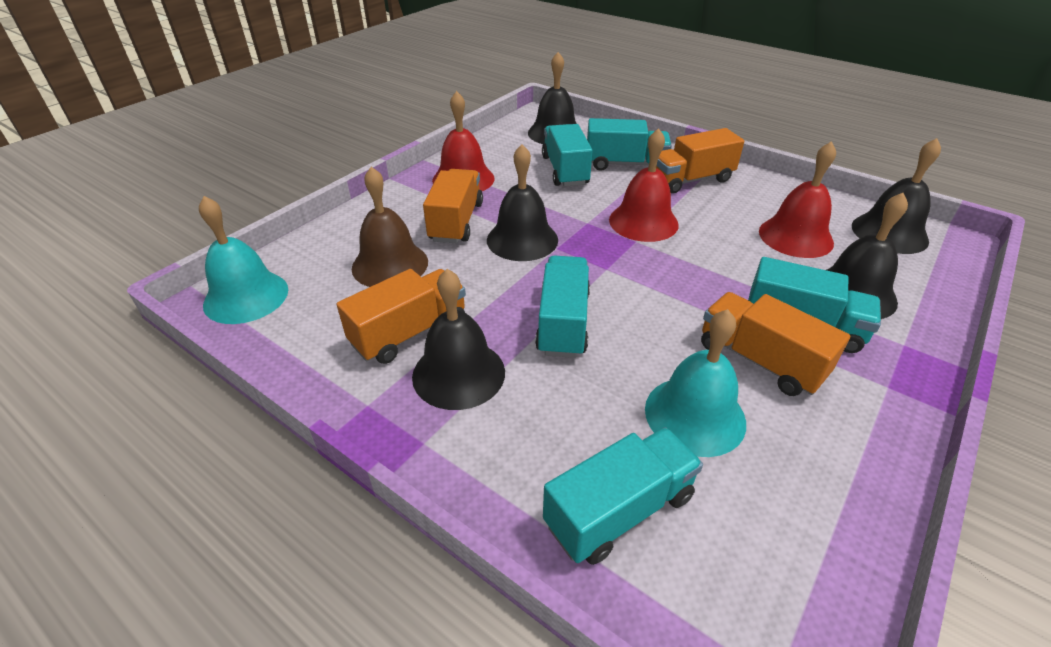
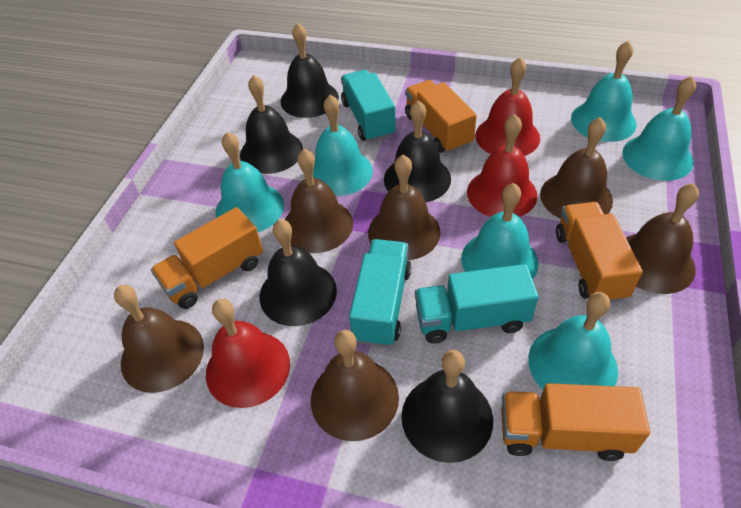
brown bell: [352,167,428,287] = 1 -> [114,285,204,393] [285,149,353,253] [311,330,399,441] [368,155,441,260] [540,117,613,219] [626,183,699,294] = 6
turquoise bell: [199,196,288,324] [645,309,746,457] = 2 -> [215,132,284,232] [313,95,373,196] [461,183,538,279] [528,292,618,390] [571,40,637,142] [622,76,696,181] = 6
turquoise truck: [535,256,590,358] [542,124,593,187] [543,427,703,565] [587,118,672,171] [748,257,881,353] = 5 -> [341,70,396,142] [349,239,411,347] [415,264,539,344] = 3

